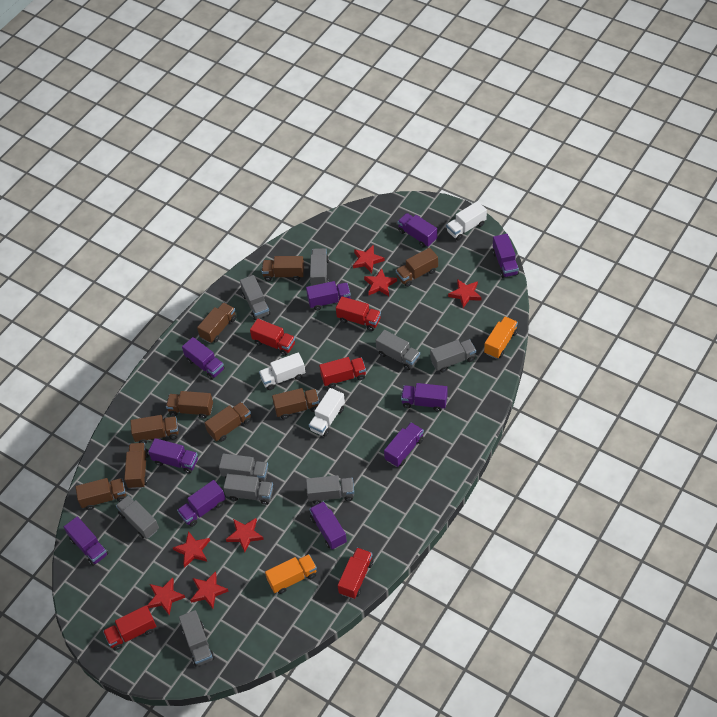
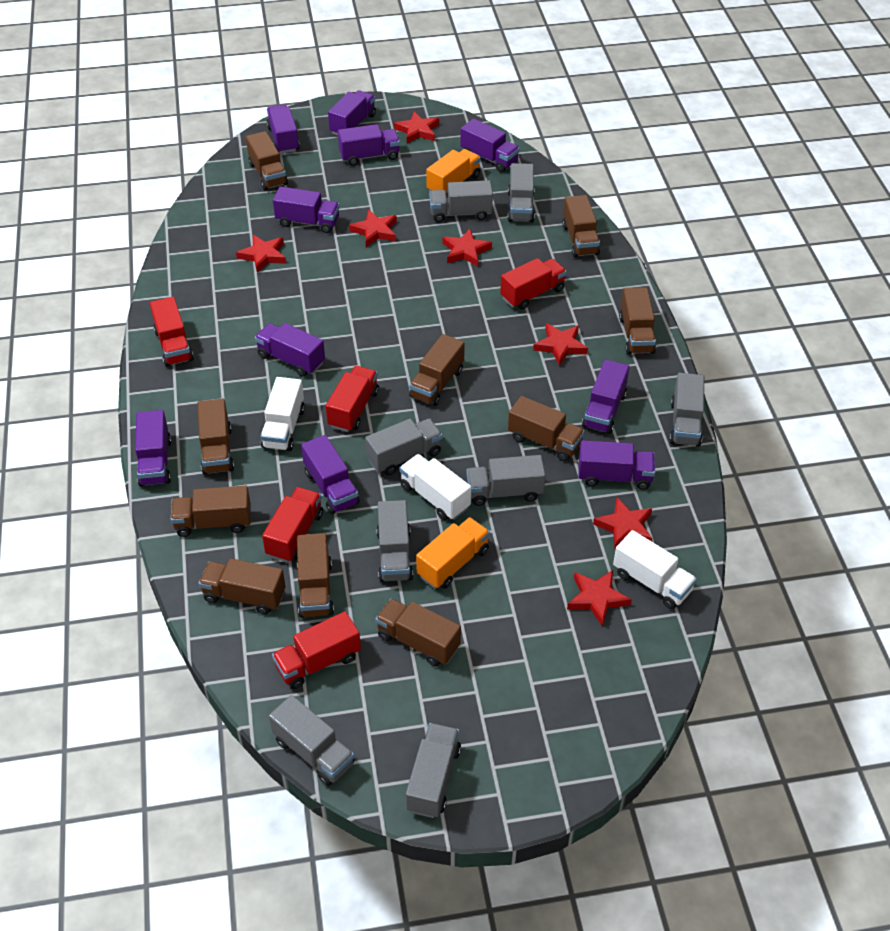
brown truck: [75,478,126,510] [124,443,149,489] [131,415,179,444] [166,391,213,419] [197,302,236,343] [205,402,251,442] [262,256,304,281] [272,388,320,419] [396,248,438,287] = 9 -> [171,486,251,537] [198,399,234,475] [199,558,286,614] [246,131,288,190] [297,533,334,618] [375,599,461,667] [409,334,465,406] [508,396,585,461] [562,195,600,257] [619,287,656,354] = 10
grey truck: [116,495,159,539] [179,610,215,666] [219,453,268,482] [223,474,273,505] [240,275,270,320] [306,475,354,504] [310,248,329,286] [376,330,420,370] [430,339,476,372] = 9 -> [269,695,354,786] [365,419,443,475] [376,500,413,582] [406,723,461,818] [429,180,493,222] [466,455,546,506] [508,163,535,223] [669,373,704,447] = 8

